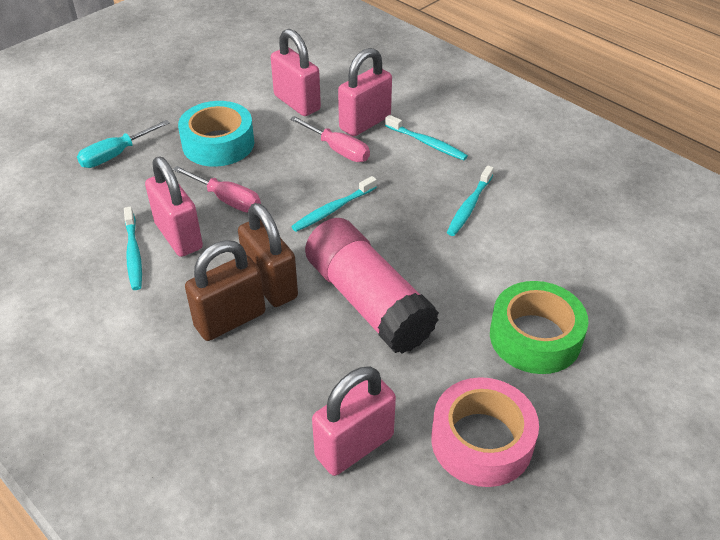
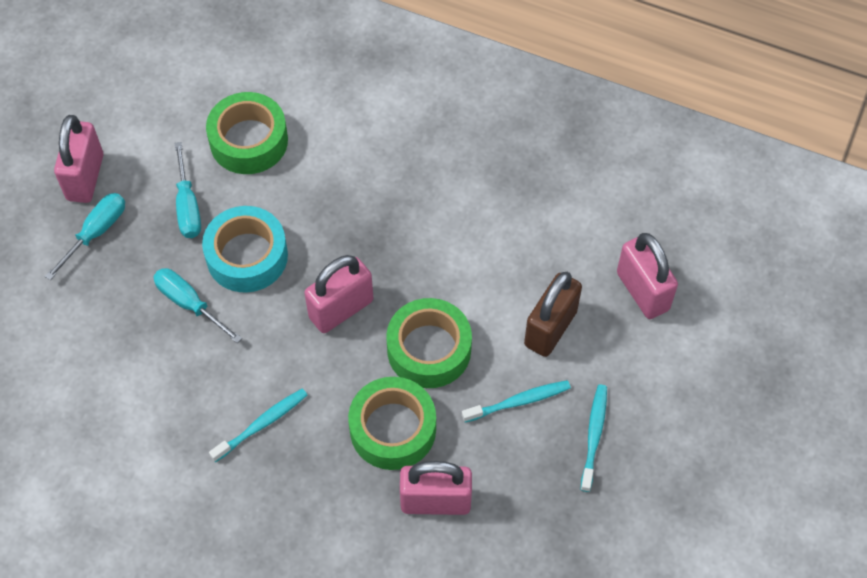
brown padlock: [185,240,266,341] [238,203,298,307] = 2 -> [524,272,582,357] = 1
green tape: [490,281,588,374] = 1 -> [206,92,288,174] [348,377,436,470] [386,298,472,388] = 3
pink glue stick: [305,218,439,354] = 1 -> none = 0
pink screwdriver: [173,166,261,212] [290,116,370,162] = 2 -> none = 0
pink tape: [431,377,539,487] = 1 -> none = 0
turquoise screwdriver: [77,120,170,168] = 1 -> [45,193,125,280] [153,268,242,343] [174,142,201,238] = 3
turquoise toothbrush: [124,207,142,290] [291,176,377,232] [385,115,468,160] [447,165,494,236] = 4 -> [209,388,307,462] [462,380,571,422] [580,385,607,492] = 3

